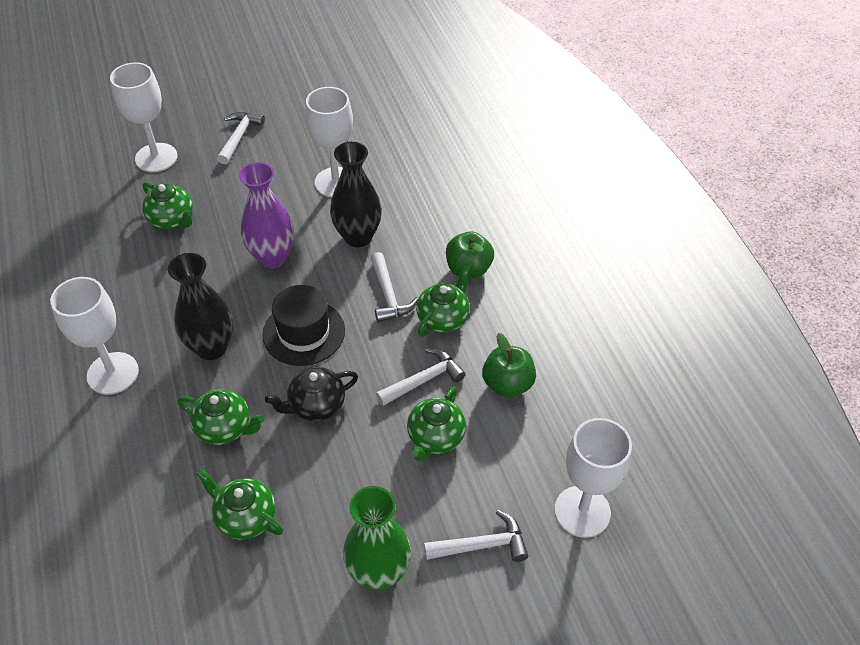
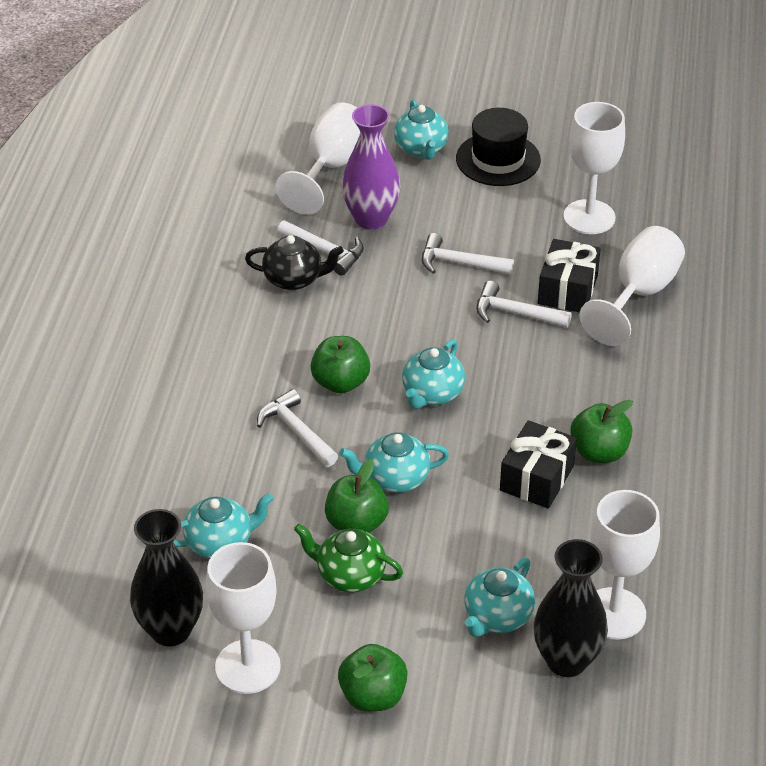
black gift: none = 0 -> [500,420,577,508] [538,239,601,312] = 2
green apple: [446,231,494,279] [482,333,536,398] = 2 -> [310,336,370,393] [325,459,389,533] [338,644,408,712] [570,400,633,463] = 4
green teapot: [142,182,193,229] [178,389,264,445] [196,469,283,540] [407,386,466,462] [416,265,471,337] = 5 -> [294,524,403,592] = 1
green vase: [343,486,411,590] = 1 -> none = 0
turquoise teapot: none = 0 -> [173,493,274,559] [339,432,449,493] [394,100,449,160] [402,339,465,409] [465,558,535,637] = 5
white goblet: [50,277,139,395] [110,62,178,172] [305,87,353,198] [554,418,632,538] = 4 -> [206,542,281,694] [275,102,360,215] [563,102,625,234] [579,226,685,346] [591,490,660,640] = 5

